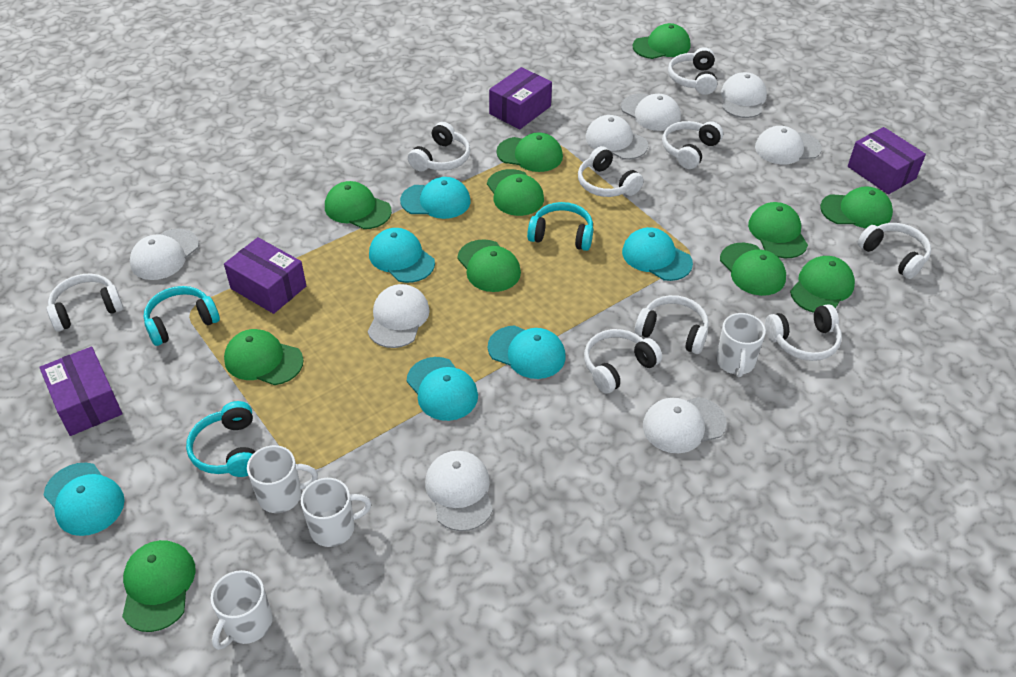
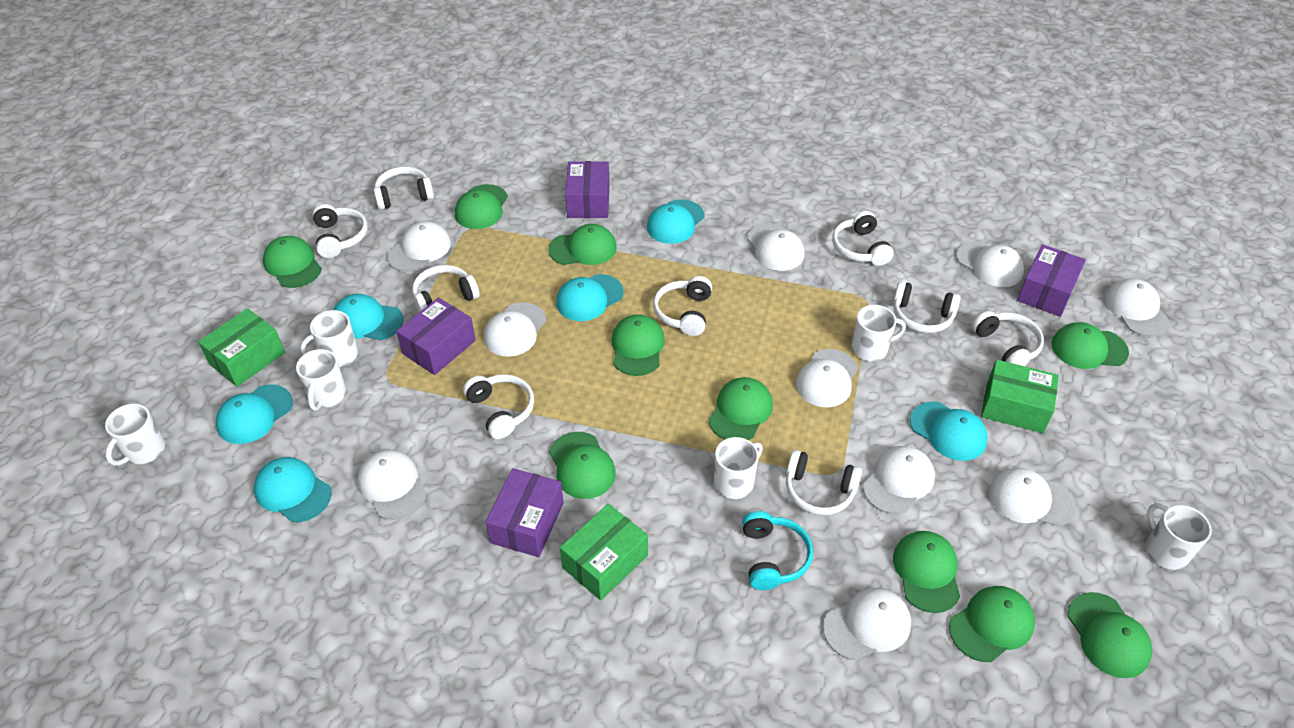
green box: none = 0 -> [198,308,285,387] [560,504,648,600] [981,360,1059,433] = 3
green cap: [122,540,195,632] [224,329,304,385] [325,181,392,229] [457,239,521,292] [487,169,544,216] [496,133,563,172] [633,23,690,59] [720,243,786,296] [748,202,808,258] [790,256,855,313] [820,186,893,228] = 11 -> [263,236,322,288] [455,184,508,229] [549,224,617,265] [550,432,616,499] [611,314,665,376] [709,377,773,440] [893,531,960,613] [949,586,1035,662] [1051,322,1129,369] [1067,592,1152,678] = 10
turquoise headphones: [144,286,220,346] [186,401,256,477] [527,202,593,251] = 3 -> [742,511,813,590] = 1
white cap: [130,229,199,280] [368,284,430,348] [425,451,493,531] [586,115,648,160] [621,94,681,131] [643,397,727,453] [721,72,767,118] [755,126,822,165] = 8 -> [358,449,427,520] [387,221,451,272] [484,302,546,357] [747,223,805,271] [796,349,858,407] [823,588,911,661] [863,446,935,514] [956,241,1024,287] [989,467,1076,526] [1105,278,1170,337] = 10
white mug: [211,570,273,650] [247,445,318,513] [301,478,372,547] [716,313,766,377] = 4 -> [105,404,165,466] [296,349,346,411] [300,310,358,367] [714,437,763,499] [851,305,906,362] [1146,503,1212,570] = 6

